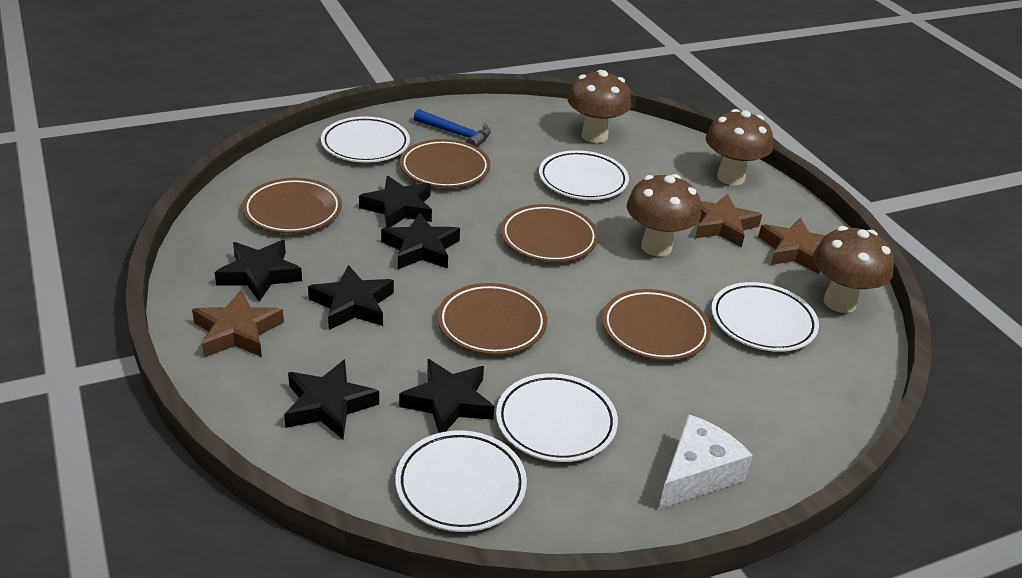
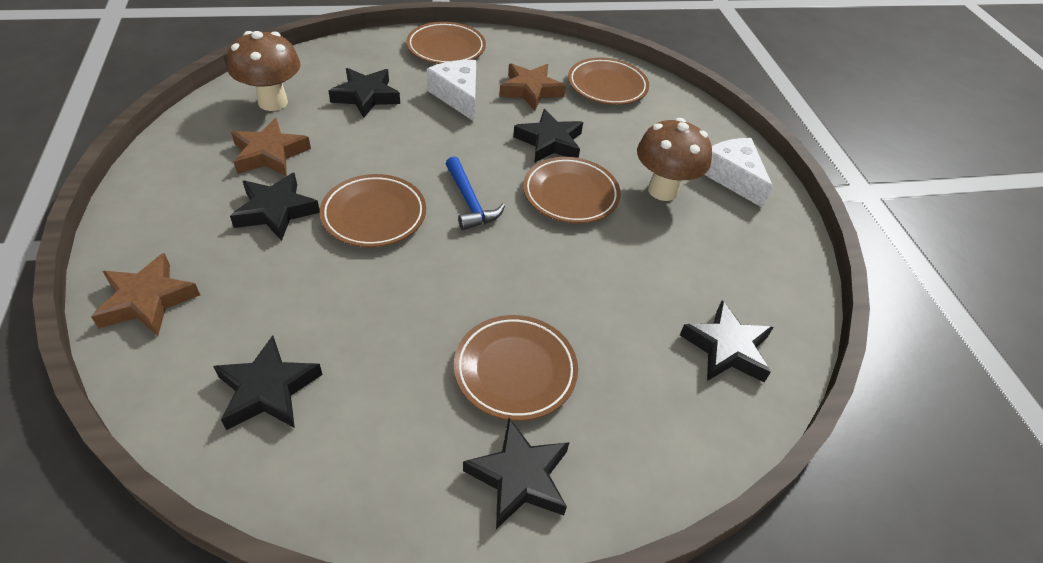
brown mushroom: [568,70,631,143] [627,174,701,256] [706,109,773,185] [813,226,894,313] = 4 -> [227,31,301,111] [637,118,712,201] = 2
white cheese: [659,414,753,509] = 1 -> [427,60,476,121] [704,138,773,208] = 2
white plate: [321,116,410,163] [395,430,527,532] [496,373,618,462] [539,150,629,200] [711,282,819,352] = 5 -> none = 0

